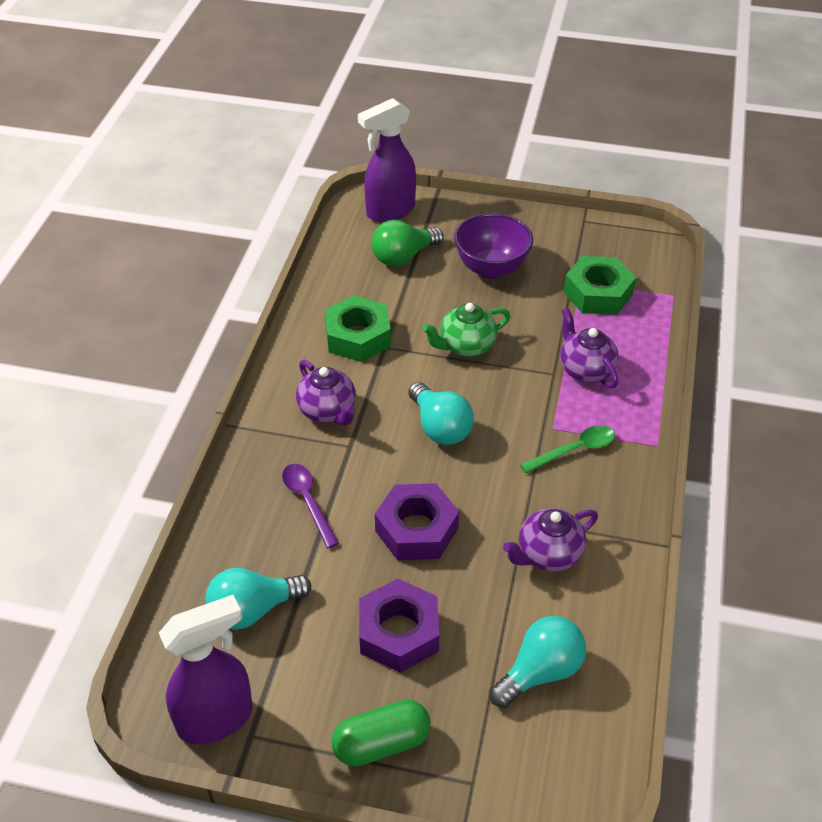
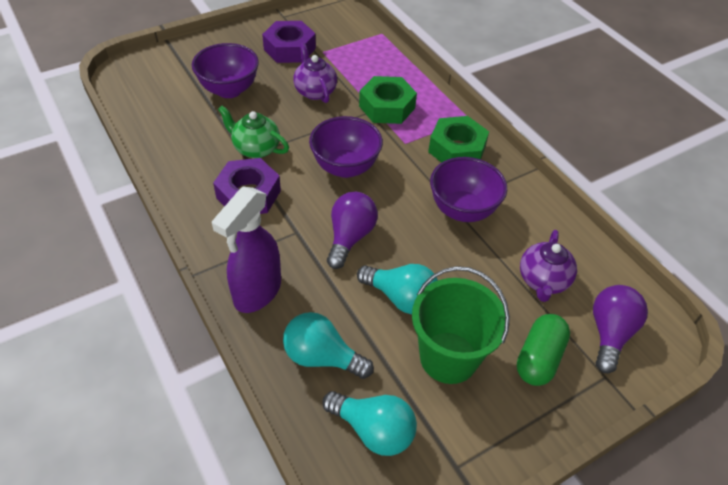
green bucket: none = 0 -> [412,266,510,384] = 1
green light bulb: [371,220,444,266] = 1 -> none = 0
green spoon: [520,425,615,473] = 1 -> none = 0
purple bowl: [454,213,533,279] = 1 -> [192,43,259,98] [309,116,383,178] [430,157,507,222] = 3
purple light bulb: none = 0 -> [327,192,378,269] [593,285,648,373] = 2
purple spoon: [282,464,339,548] = 1 -> none = 0
purple spray bottle: [159,595,253,744] [358,98,416,222] = 2 -> [212,187,281,313] = 1
purple teapot: [296,360,356,426] [503,508,598,572] [560,308,619,388] = 3 -> [293,43,337,103] [520,230,577,302] = 2

